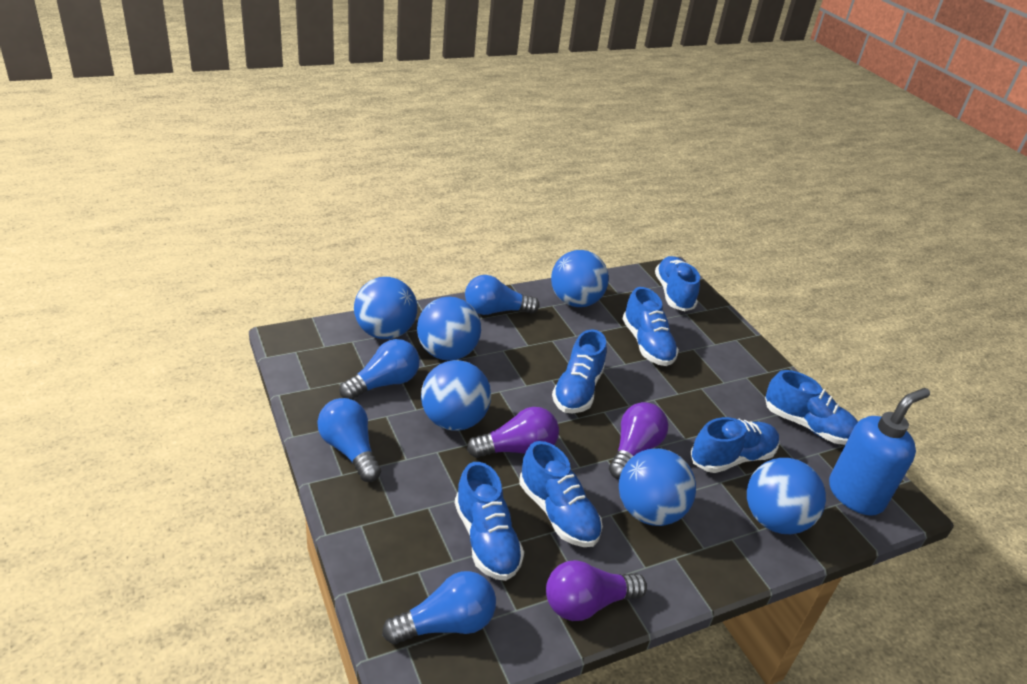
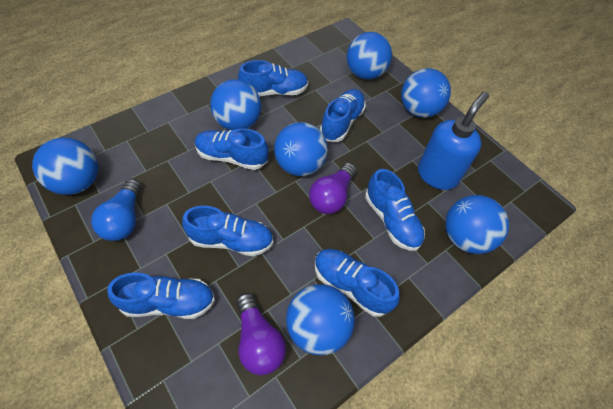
blue ball: [354,277,417,339] [417,297,481,361] [421,360,491,431] [551,250,609,307] [619,448,696,526] [747,458,826,534] = 6 -> [32,138,98,195] [210,79,261,130] [274,122,328,176] [286,284,355,355] [347,32,392,79] [401,68,451,118] [445,195,509,254] = 7
blue light bulb: [317,398,381,482] [339,339,420,400] [382,571,496,644] [465,275,540,315] = 4 -> [91,179,141,241] = 1
purple light bulb: [467,407,559,458] [546,560,647,621] [609,402,668,479] = 3 -> [236,293,286,375] [309,163,357,214] = 2

